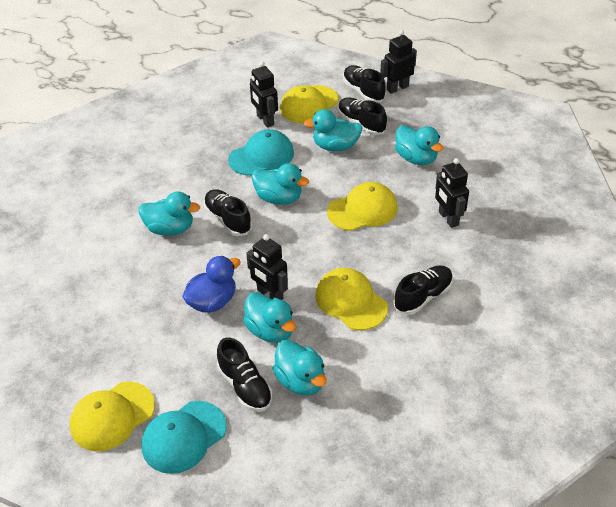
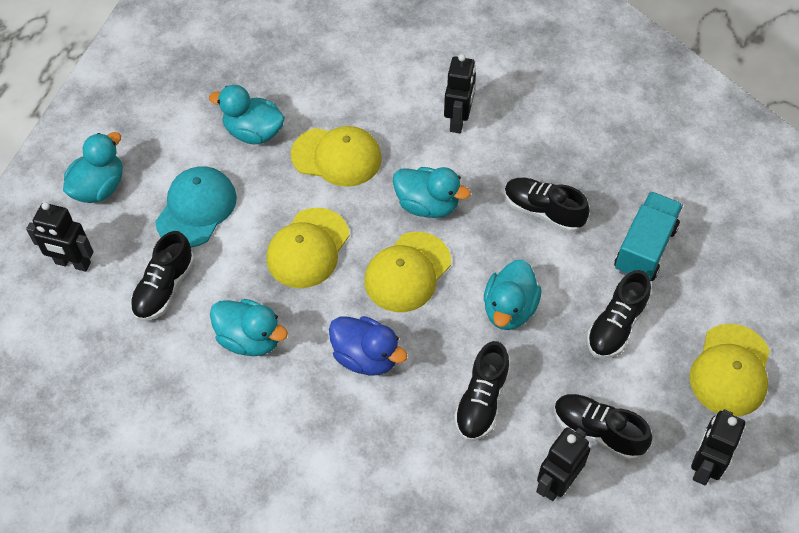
turquoise cap: [142,401,226,474] [228,129,294,176] = 2 -> [155,167,237,248] = 1
turquoise duck: [138,191,200,236] [243,292,296,343] [252,163,309,205] [272,340,327,395] [304,109,363,151] [395,125,443,165] = 6 -> [63,132,123,203] [209,85,285,144] [210,299,288,356] [393,167,471,218] [484,260,541,330] = 5
turquoise truck: none = 0 -> [614,192,683,281] = 1

